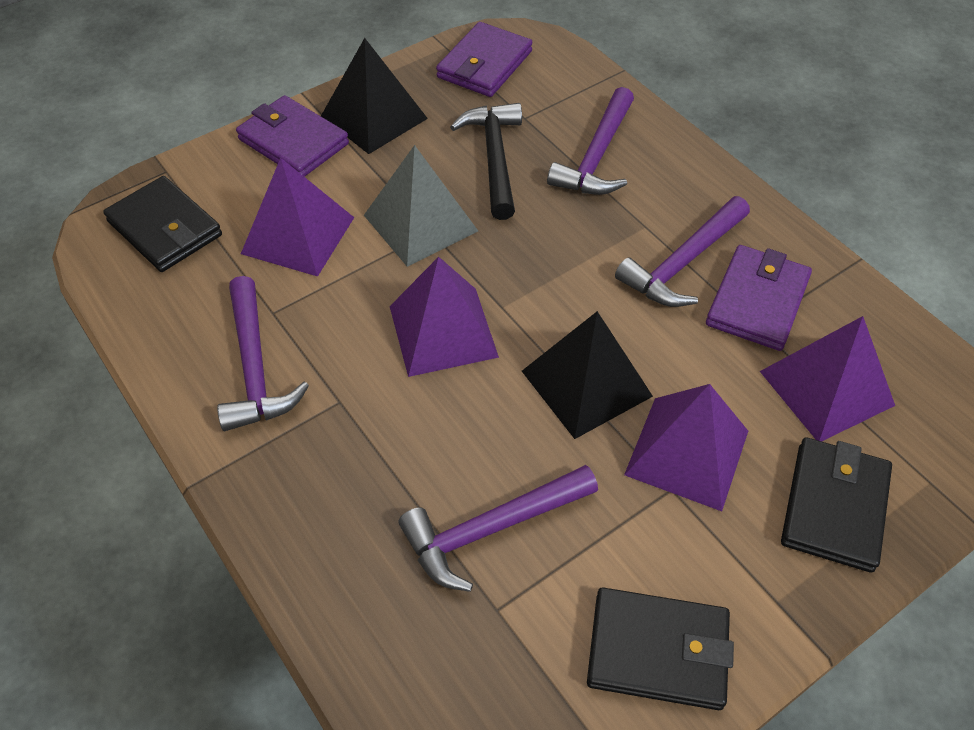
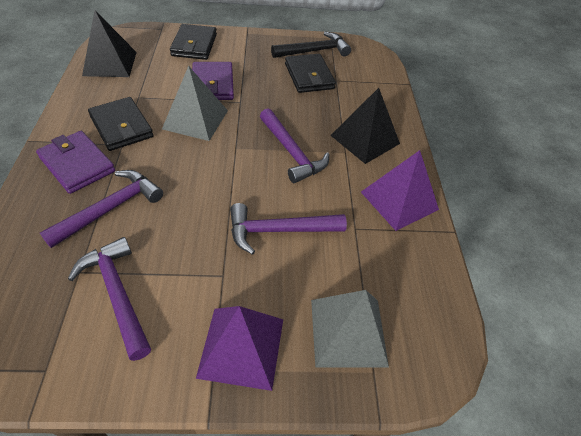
grey pyramid: [364,145,478,267] = 1 -> [162,66,228,141] [311,290,389,368] = 2
purple pyramid: [241,158,354,277] [390,257,499,377] [624,384,748,511] [760,316,895,441] = 4 -> [196,306,283,391] [361,150,439,231] = 2
purple wallet: [236,95,349,177] [436,22,533,97] [706,245,812,351] = 3 -> [36,131,115,194] [192,62,234,100] = 2

